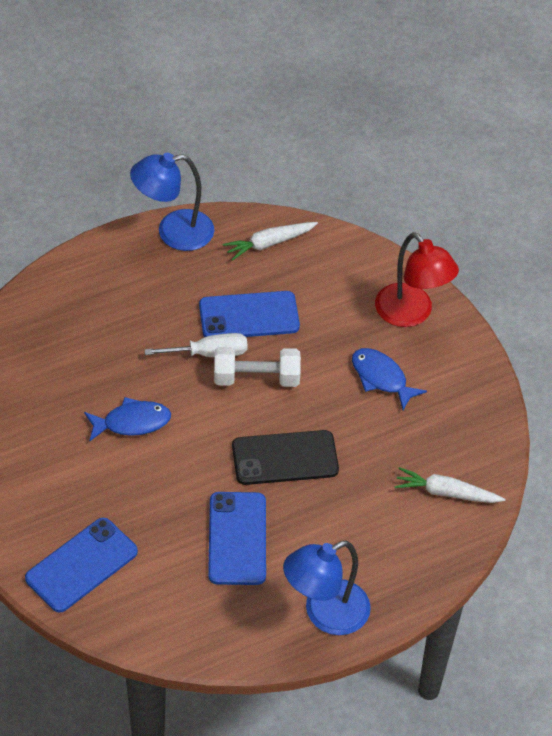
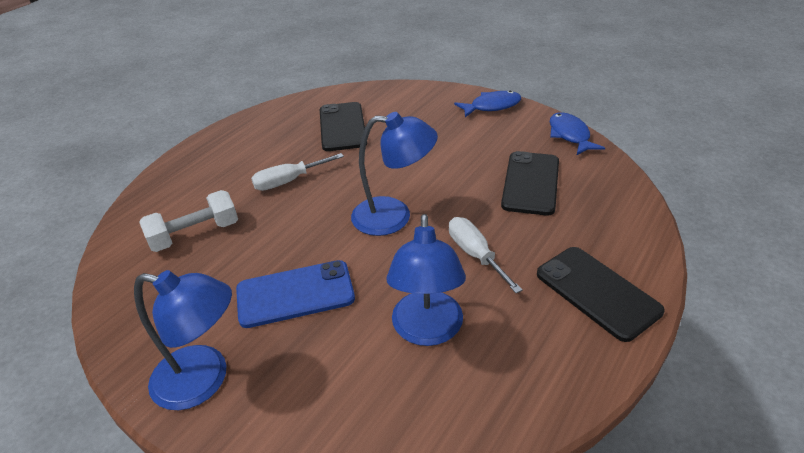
black phone: [232,430,339,485] = 1 -> [320,102,367,151] [501,151,559,216] [537,247,665,342] = 3
blue lamp: [130,153,214,251] [283,541,371,635] = 2 -> [134,270,232,410] [351,112,438,236] [386,214,466,346] = 3
blue phone: [25,518,138,613] [199,291,300,337] [208,492,266,585] = 3 -> [236,260,355,328] = 1
red lamp: [375,232,459,327] = 1 -> none = 0
white carrot: [223,222,318,261] [395,467,505,503] = 2 -> none = 0
white screwdriver: [145,333,248,357] = 1 -> [251,153,344,191] [449,217,523,293] = 2

